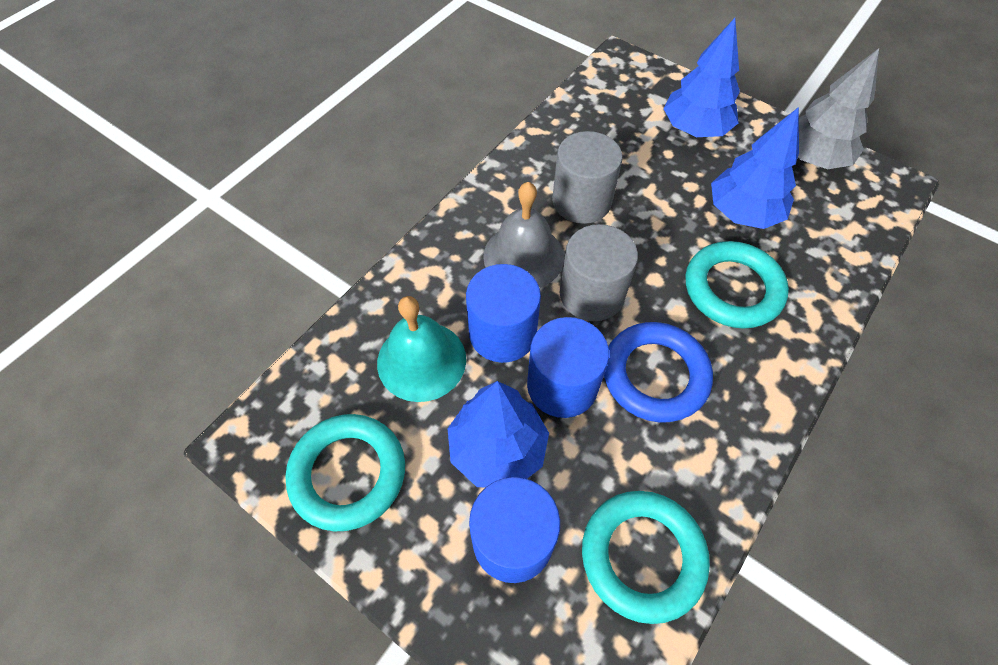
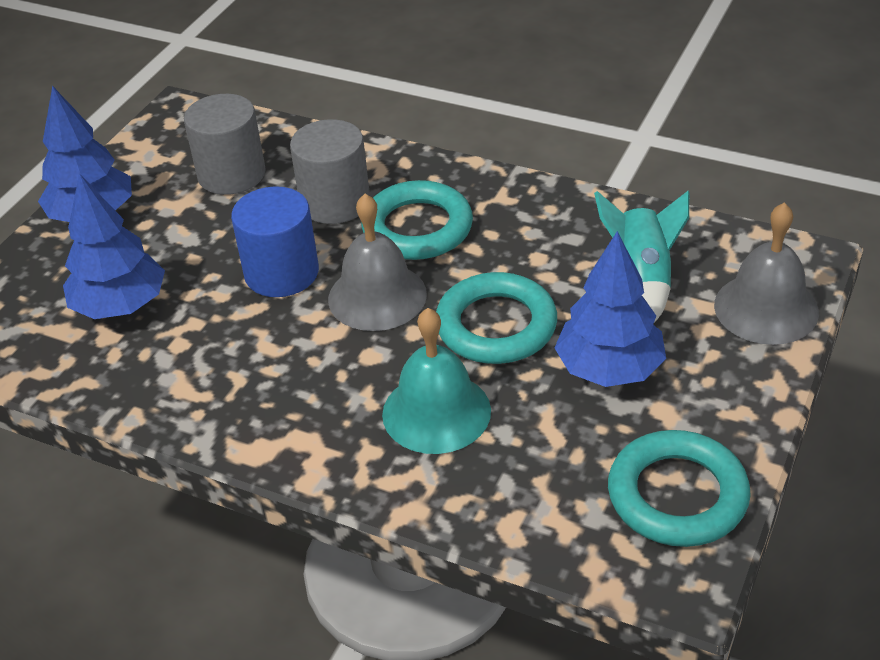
blue cylinder: [466,264,541,363] [469,477,560,583] [527,317,609,418] = 3 -> [231,186,319,297] = 1
blue ring: [604,322,713,422] = 1 -> none = 0
grey bell: [483,182,564,288] = 1 -> [328,194,427,331] [714,203,819,345] = 2
grey tree: [798,48,879,169] = 1 -> none = 0
turquoise rocket: none = 0 -> [594,191,689,323] = 1

